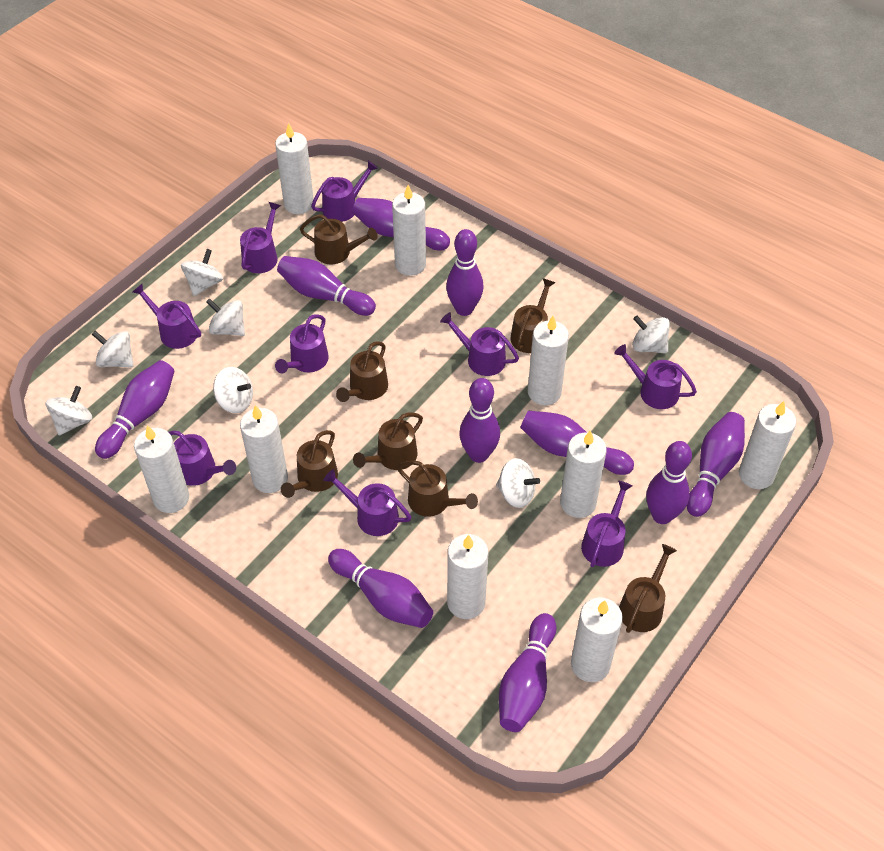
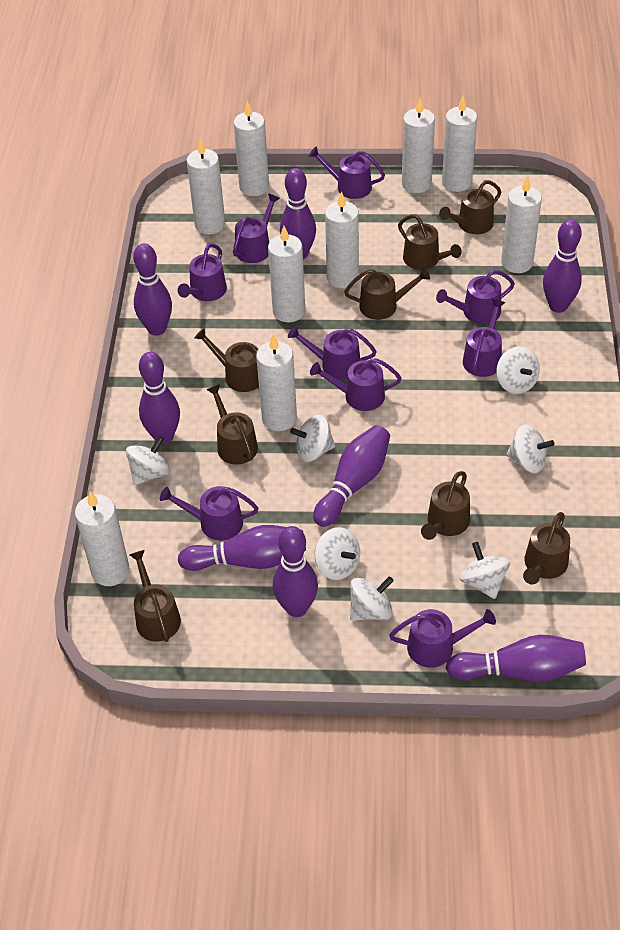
brown watering can: [281,430,338,498] [300,214,378,264] [336,341,388,402] [353,413,423,470] [397,461,478,517] [511,278,556,353] [619,544,677,633] = 7 -> [129,550,181,642] [194,328,259,392] [206,384,258,465] [344,268,430,320] [398,214,462,270] [421,471,470,540] [439,180,501,234] [523,512,570,584] = 8
purple bowling pin: [95,360,175,459] [277,256,376,316] [328,549,433,628] [352,198,450,251] [446,229,484,316] [459,378,500,463] [499,613,556,732] [520,411,634,475] [646,441,692,524] [687,412,745,517] = 10 -> [133,243,172,336] [139,352,180,444] [178,525,306,571] [273,526,318,617] [280,168,316,259] [313,425,390,527] [446,635,586,682] [543,219,582,313] = 8

